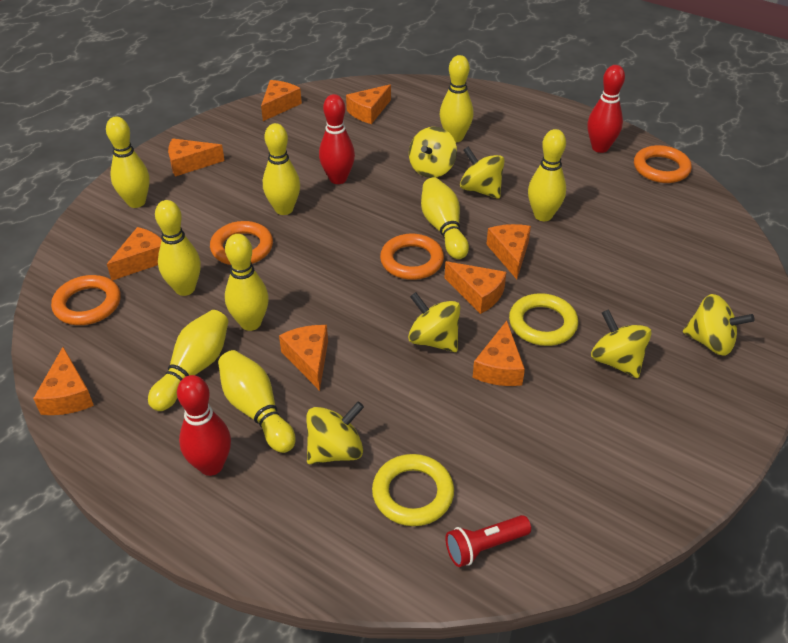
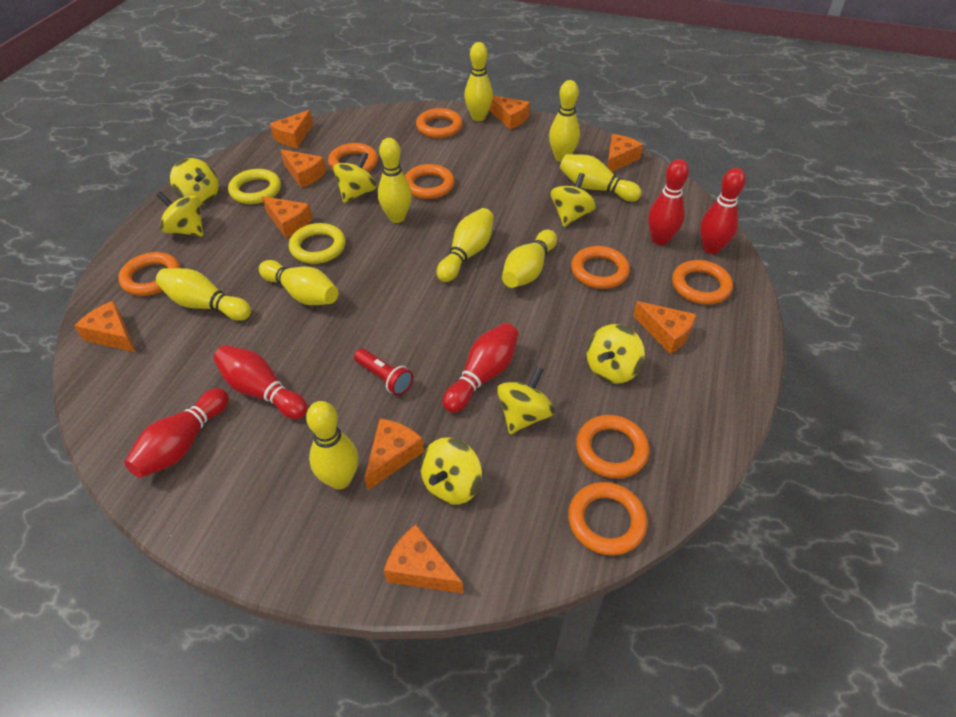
orange ring: [51,275,121,325] [210,221,273,265] [380,234,444,280] [634,145,692,183] = 4 -> [118,252,180,296] [328,143,378,172] [405,164,455,199] [416,108,463,138] [568,482,648,556] [571,246,630,289] [576,415,650,479] [672,260,733,305] = 8
red bowling pin: [177,375,231,476] [319,94,355,184] [588,65,625,153] = 3 -> [124,388,229,478] [213,345,308,419] [443,323,519,413] [648,159,689,245] [700,168,746,254] = 5
yellow spinning top: [306,402,364,464] [408,292,460,352] [409,127,457,178] [460,147,505,199] [591,309,652,378] [683,294,755,356] = 6 -> [156,192,203,236] [170,158,219,205] [333,152,377,203] [421,437,482,505] [497,366,555,434] [550,173,597,227] [587,324,645,384] = 7

